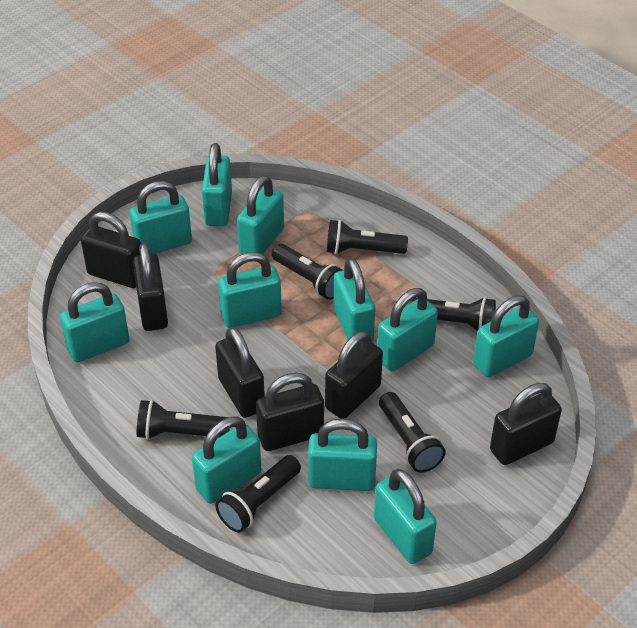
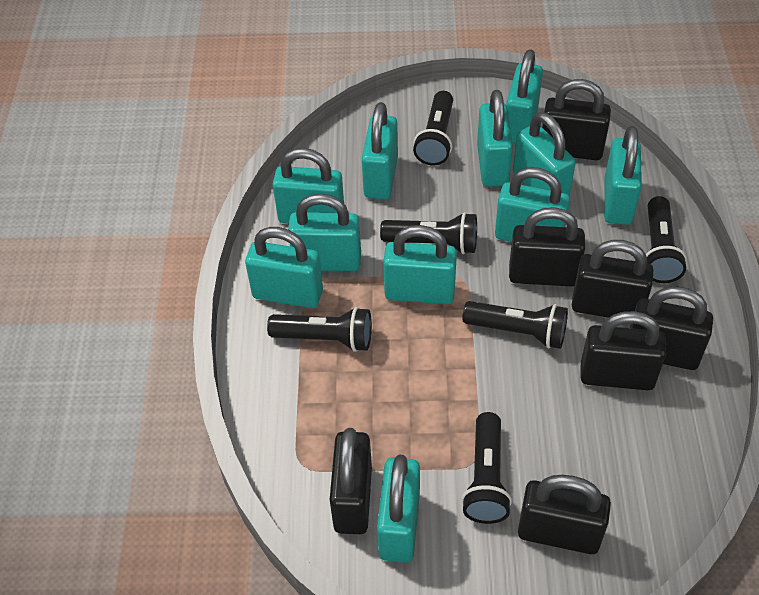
black padlock: [81,212,141,288] [133,243,168,331] [215,327,265,418] [256,373,324,451] [325,331,383,419] [490,383,562,465] = 6 -> [330,428,372,534] [509,207,585,286] [518,475,611,554] [542,79,611,160] [572,240,654,318] [580,311,666,390] [630,286,713,370] = 7

